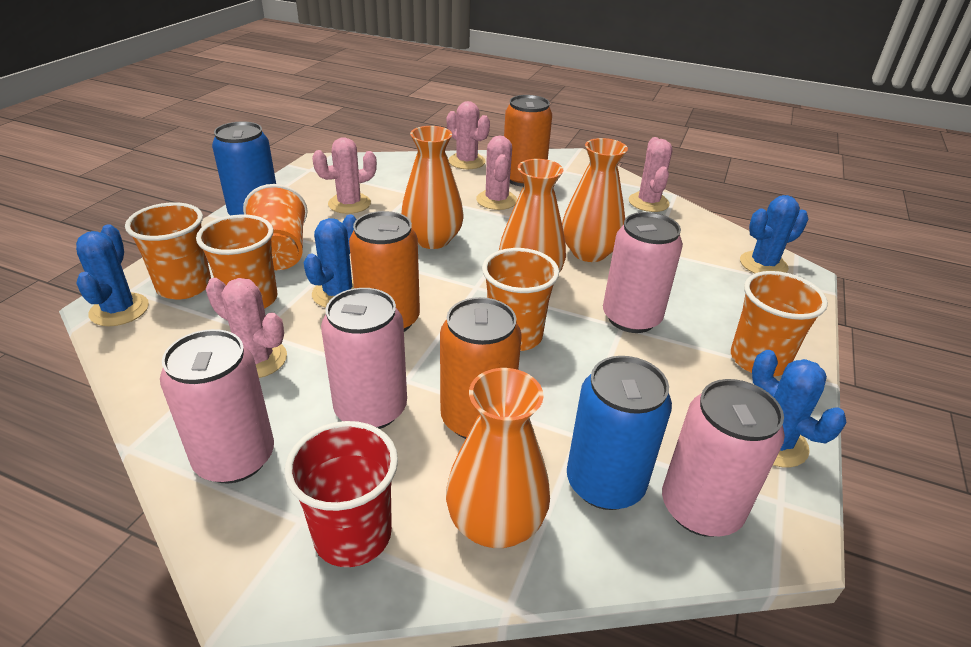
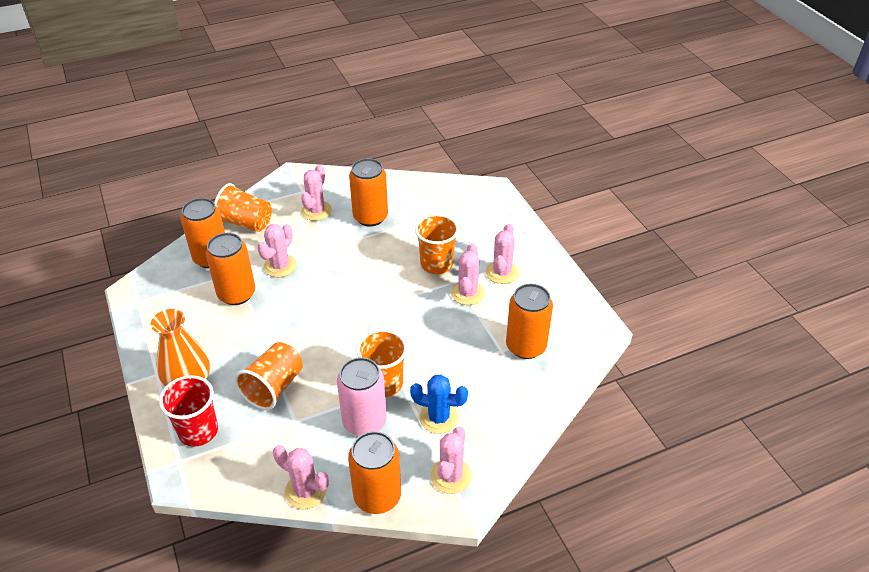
blue cactus: [76,224,149,326] [303,215,357,308] [740,195,808,273] [752,350,847,468] = 4 -> [410,374,468,434] = 1
blue can: [212,122,276,215] [567,356,672,510] = 2 -> none = 0
orange can: [349,211,420,332] [440,297,522,439] [504,95,552,187] = 3 -> [181,198,225,268] [206,233,255,305] [348,431,401,514] [349,158,388,226] [506,284,553,359] = 5
orange cup: [125,202,211,299] [196,214,277,309] [243,184,308,270] [482,248,559,351] [731,271,828,377] = 5 -> [214,183,272,232] [234,342,303,410] [356,329,407,397] [415,214,459,274] = 4
orange vase: [401,126,464,249] [446,368,550,548] [499,159,566,273] [562,138,628,262] = 4 -> [151,309,210,386] = 1
pink cactus: [206,278,287,378] [312,137,377,214] [447,101,490,169] [476,136,517,210] [629,137,672,212] = 5 -> [257,224,297,277] [273,445,329,509] [301,164,332,221] [430,426,472,494] [451,243,485,305] [486,224,519,284] = 6
pink can: [160,329,274,484] [321,288,407,429] [603,212,683,333] [662,379,785,537] = 4 -> [337,357,387,436] = 1

